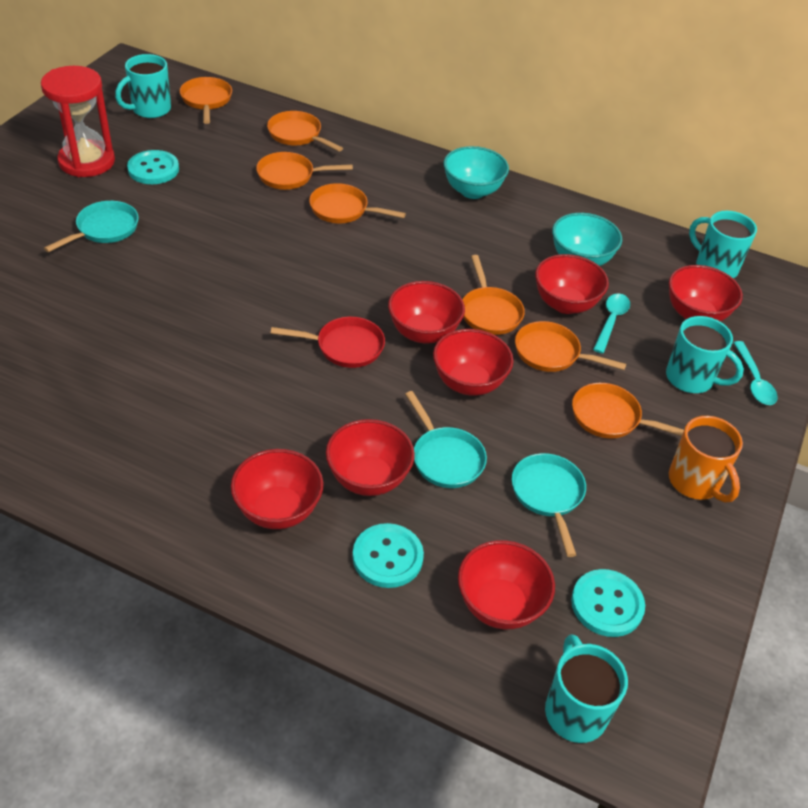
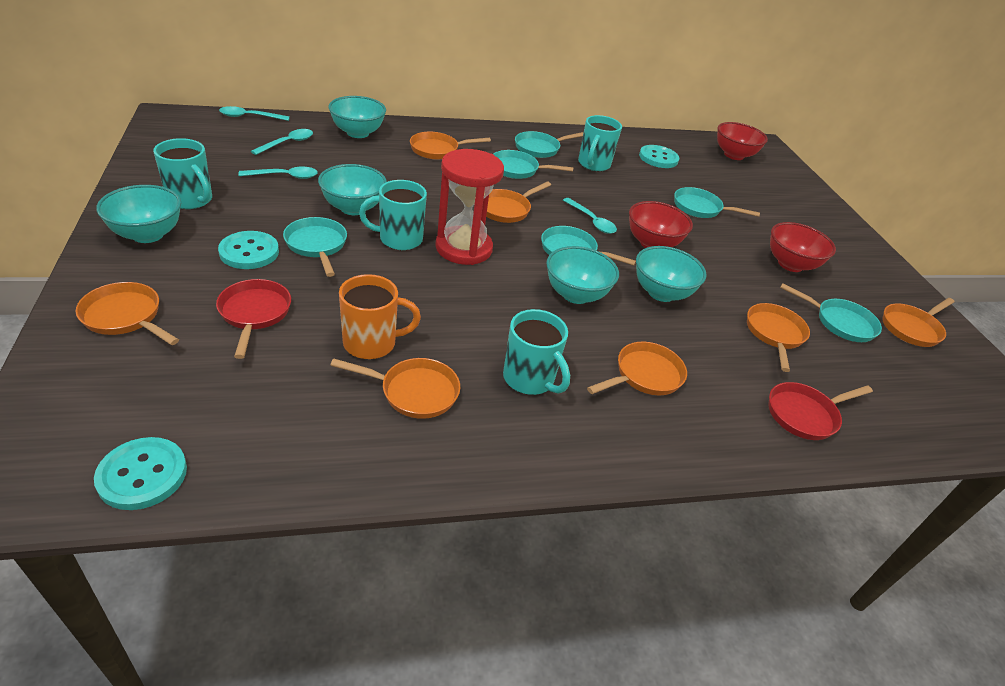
red bowl: [231,449,323,529] [326,419,415,496] [388,281,465,343] [433,329,514,396] [458,540,555,629] [535,254,609,314] [669,265,743,321] = 7 -> [629,201,693,248] [717,122,768,160] [770,222,836,272] = 3
red pan: [271,317,385,368] = 1 -> [216,279,291,359] [768,382,873,440] = 2
turquoise bowl: [444,146,509,199] [552,213,622,266] = 2 -> [96,185,181,243] [318,164,387,215] [328,96,386,138] [546,246,619,304] [636,246,707,302] = 5
turquoise pan: [44,201,139,252] [405,391,487,488] [512,453,586,557] = 3 -> [283,217,347,277] [494,150,573,179] [515,131,584,158] [541,226,636,266] [674,187,760,218] [780,283,882,342] = 6
turquoise spoon: [593,293,630,354] [733,341,777,405] = 2 -> [219,106,290,121] [238,167,318,179] [251,129,313,155] [563,198,617,234] = 4

